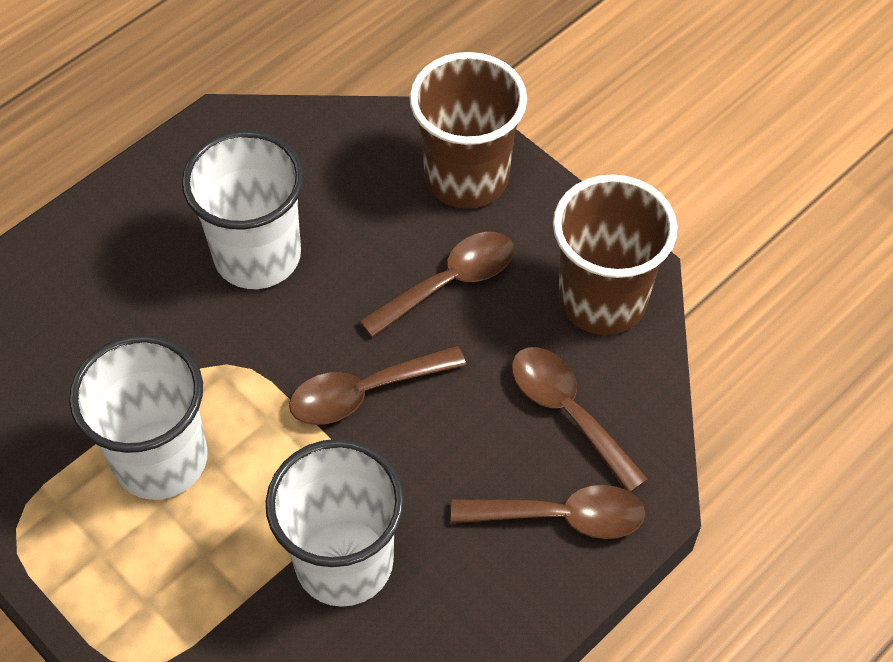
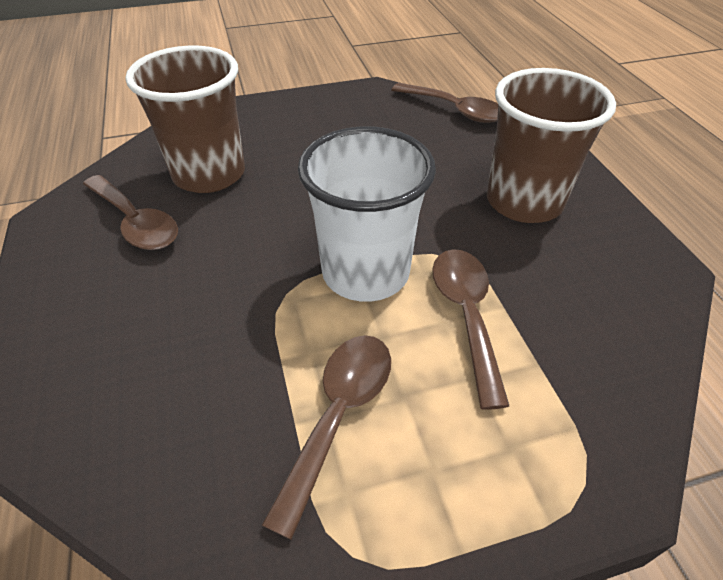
white cup: [69,335,207,500] [182,130,304,289] [266,439,405,607] = 3 -> [298,126,436,302] = 1

